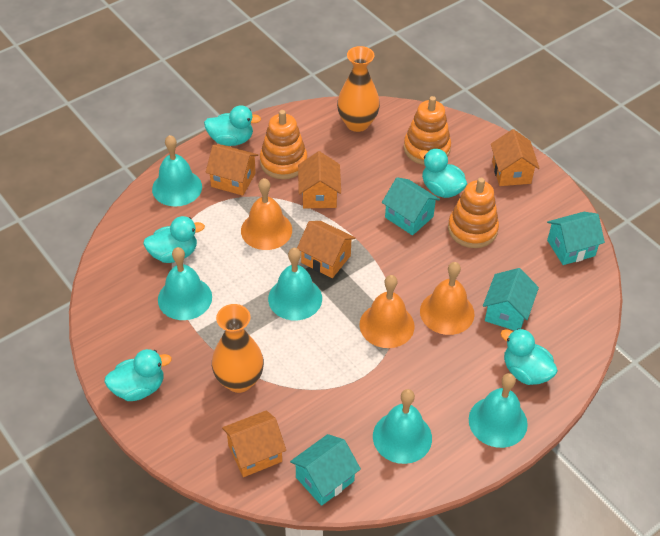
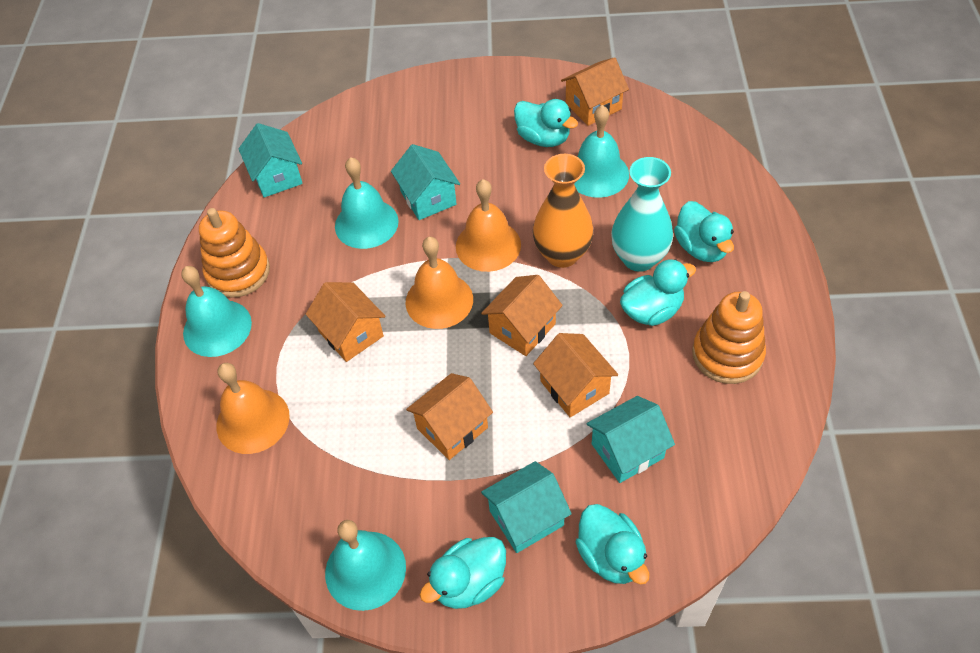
orange stacking toy: [260,110,307,179] [404,96,451,165] [448,178,499,248] = 3 -> [199,208,270,298] [692,291,766,384] = 2
orange vase: [212,304,264,393] [337,46,380,132] = 2 -> [533,154,594,268] = 1
turquoise bell: [152,135,202,207] [158,247,212,320] [268,248,322,320] [373,389,432,464] [469,373,528,448] = 5 -> [181,266,252,357] [325,520,406,611] [335,157,399,249] [574,105,629,198] = 4
turquoise vase: none = 0 -> [611,157,673,272] = 1

